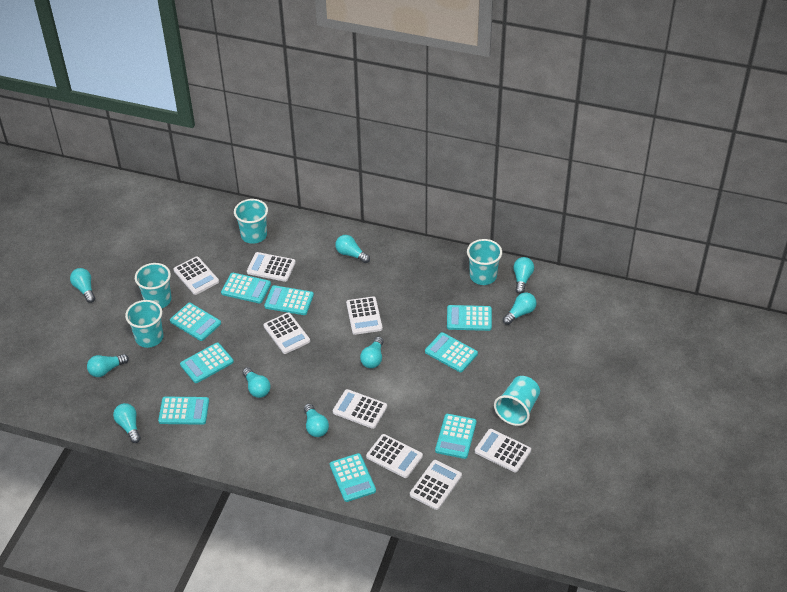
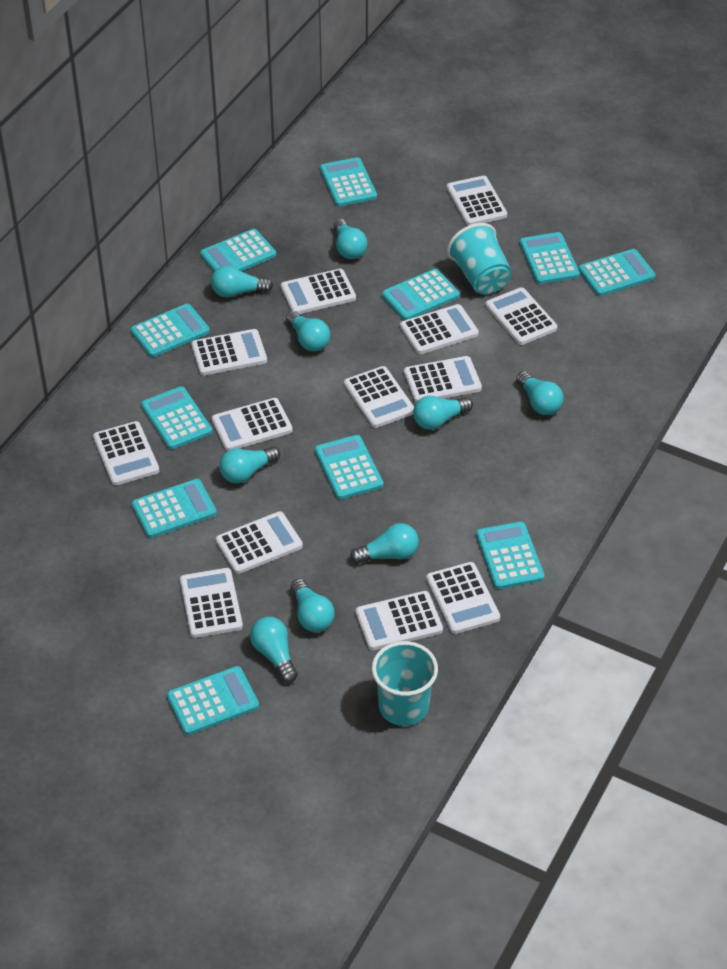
turquoise calculator: [158,397,209,425] [170,303,221,341] [180,342,234,383] [221,273,271,303] [264,285,314,315] [330,453,376,502] [425,332,478,372] [435,414,476,459] [447,305,492,331] = 9 -> [131,304,210,357] [132,479,217,538] [141,386,212,450] [167,666,259,735] [200,229,276,271] [315,435,384,500] [320,157,377,207] [382,269,459,320] [476,522,544,589] [519,232,580,284] [578,249,656,296] = 11
turquoise cup: [125,300,163,348] [135,263,172,308] [234,199,268,244] [467,239,502,285] [494,376,540,426] = 5 -> [372,641,438,726] [447,223,512,294] = 2
white calculator: [173,256,219,295] [247,252,296,282] [264,312,310,354] [333,389,387,429] [346,296,382,335] [366,434,423,478] [410,460,462,510] [475,429,531,473] = 8 -> [93,421,159,485] [180,568,243,638] [191,329,267,376] [212,398,293,451] [216,511,303,574] [281,269,356,314] [344,366,414,428] [355,591,443,650] [400,304,479,354] [404,356,482,403] [426,562,500,634] [447,176,507,226] [486,287,558,345] = 13

